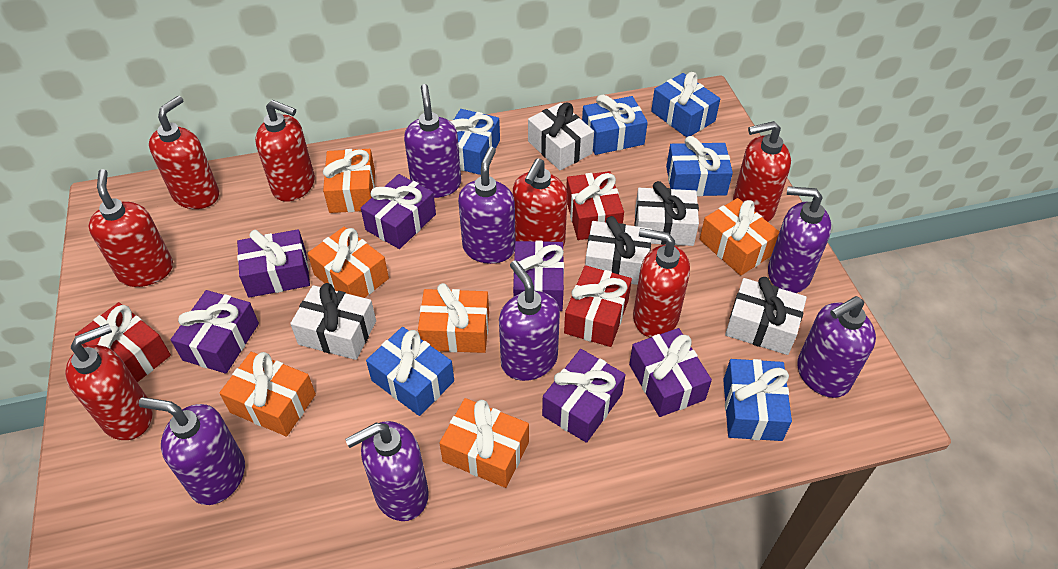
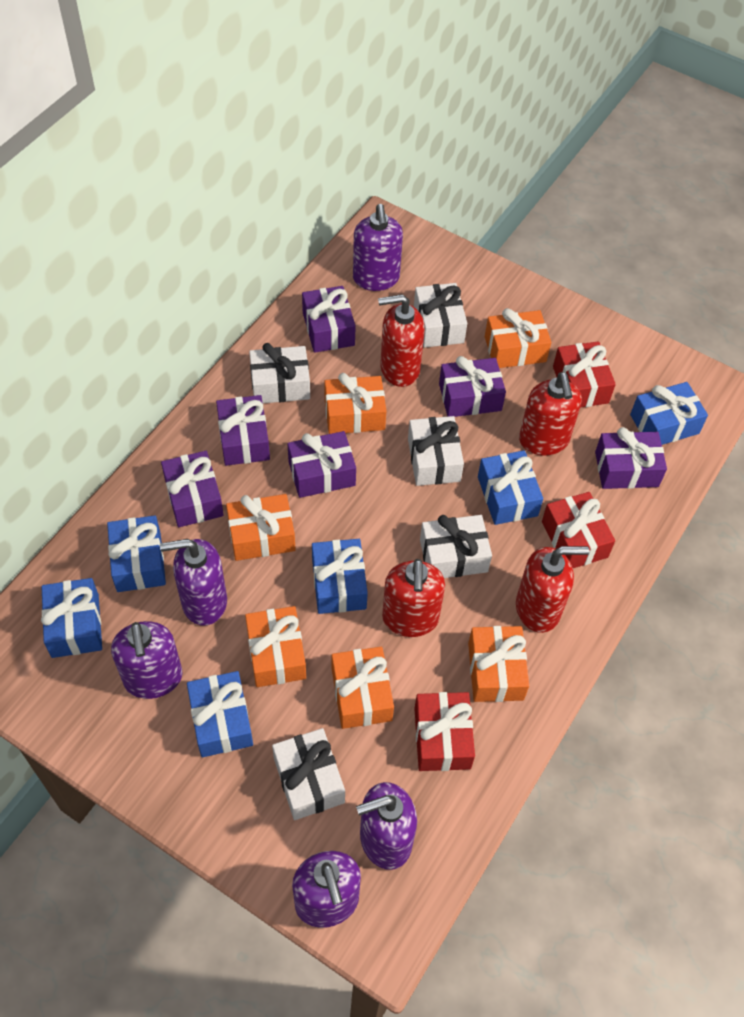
purple soap dispenser: [138,397,245,505] [345,421,429,521] [404,84,461,198] [458,147,515,264] [499,260,560,381] [768,186,832,293] [797,296,876,398] = 7 -> [111,621,182,699] [160,539,227,626] [292,851,361,928] [353,204,403,291] [356,782,417,870] = 5
red soap dispenser: [65,324,153,440] [88,169,173,287] [149,96,219,209] [255,100,315,202] [513,159,567,246] [633,228,690,338] [733,121,791,222] = 7 -> [378,294,425,387] [382,559,445,637] [516,546,589,633] [519,372,582,456] = 4

